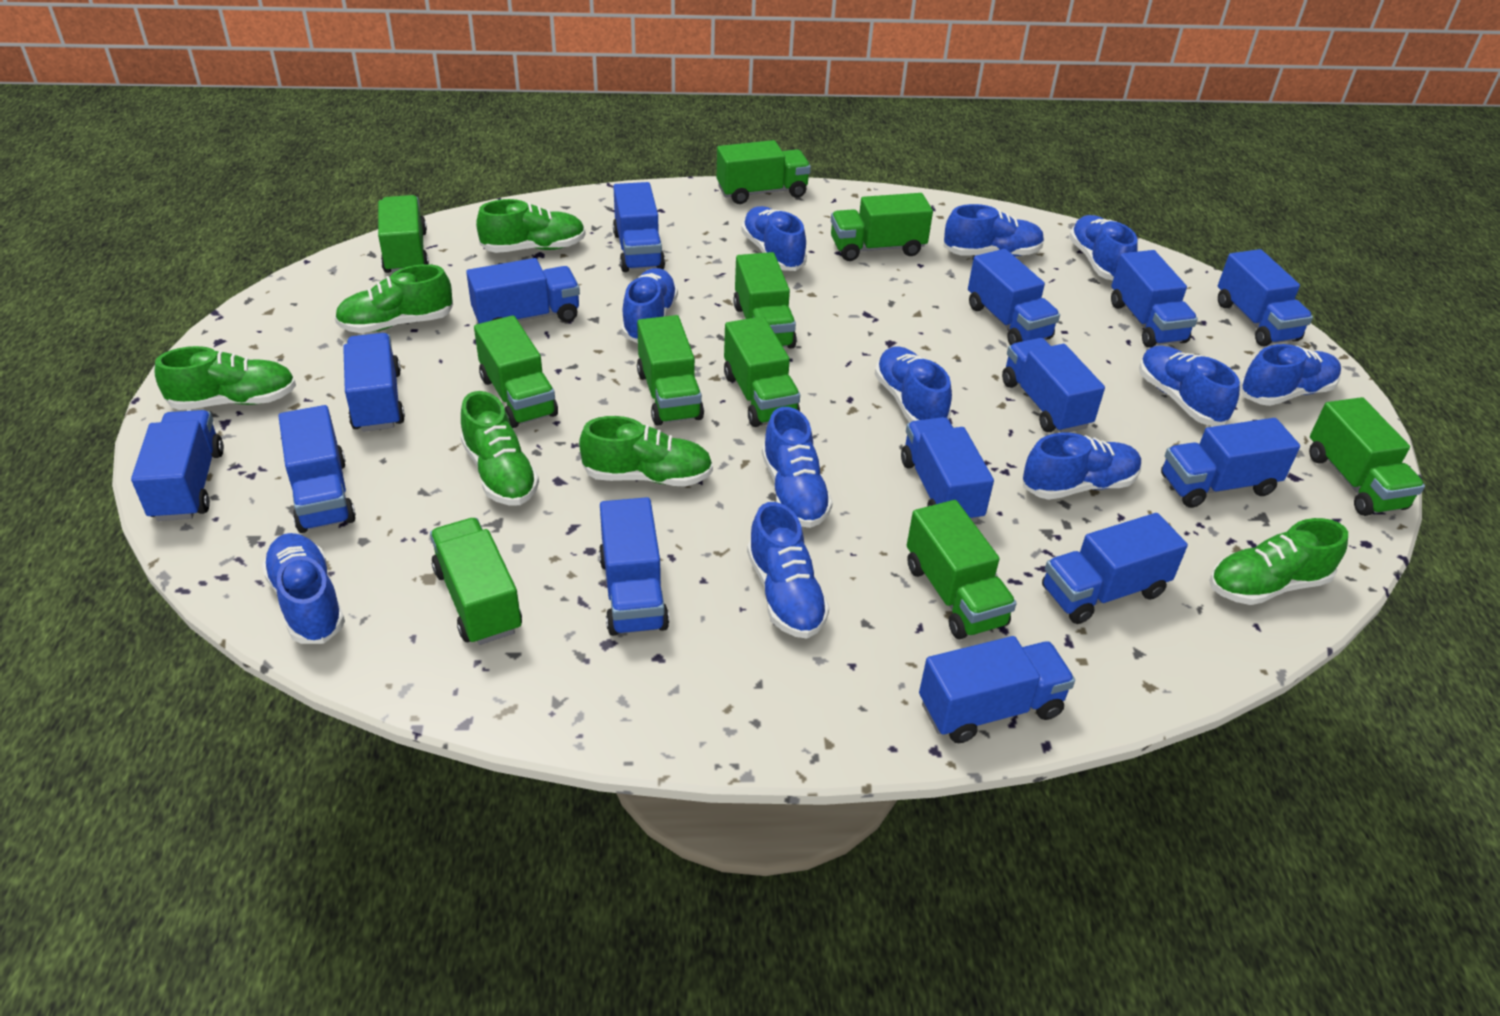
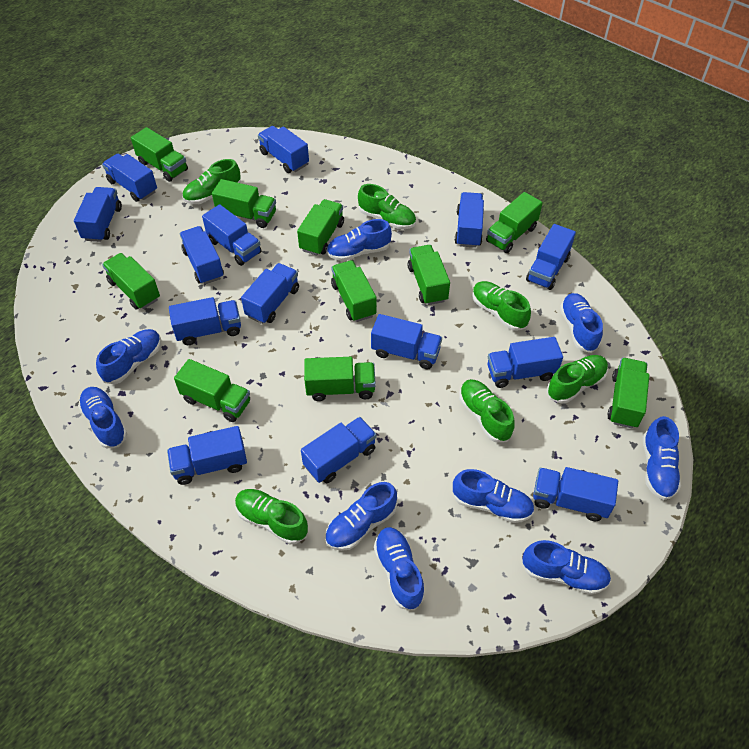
blue shoe: [262,533,345,644] [621,268,678,343] [741,206,807,271] [747,502,830,638] [762,407,833,528] [875,346,952,423] [943,204,1044,256] [1023,432,1142,500] [1069,215,1138,280] [1139,345,1240,425] [1240,344,1341,406] = 11 -> [78,387,127,448] [96,329,161,384] [325,482,397,551] [326,219,392,261] [374,527,425,610] [452,469,534,523] [522,540,611,595] [560,293,603,353] [643,416,681,500] = 9

